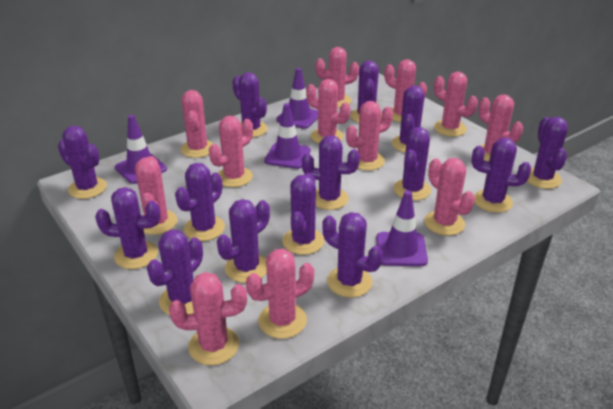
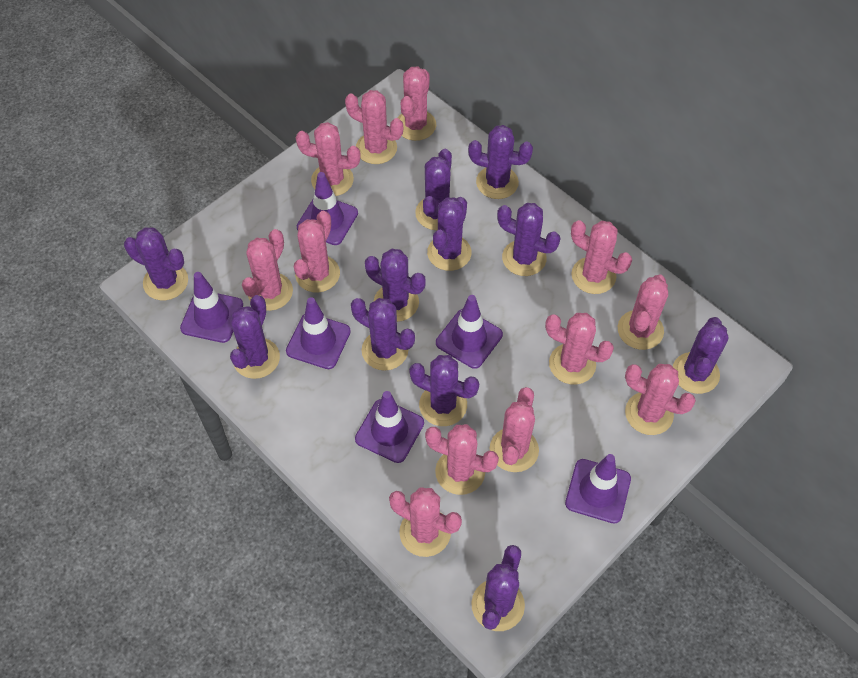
purple cactus: [58,126,107,199] [95,187,160,269] [147,229,203,315] [175,163,225,241] [217,199,270,283] [232,72,268,137] [282,173,324,255] [302,135,360,210] [322,212,383,298] [350,60,382,123] [392,86,424,152] [393,127,431,201] [472,138,531,213] [527,117,568,189] = 14 -> [124,227,188,300] [230,295,280,379] [351,298,415,371] [365,249,426,322] [409,355,479,426] [415,149,452,230] [427,197,471,271] [468,125,533,199] [471,545,525,631] [497,203,561,276] [673,317,729,394] = 11
purple traffic cone: [115,115,167,184] [264,103,311,169] [276,68,318,129] [376,190,428,266] = 4 -> [180,272,243,343] [286,297,351,369] [297,172,358,245] [355,391,424,463] [436,295,503,369] [565,454,631,524] = 6

